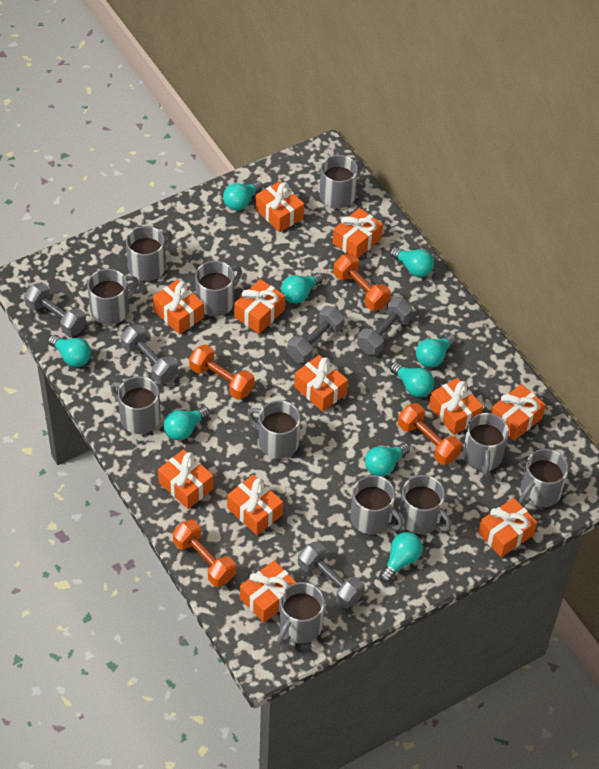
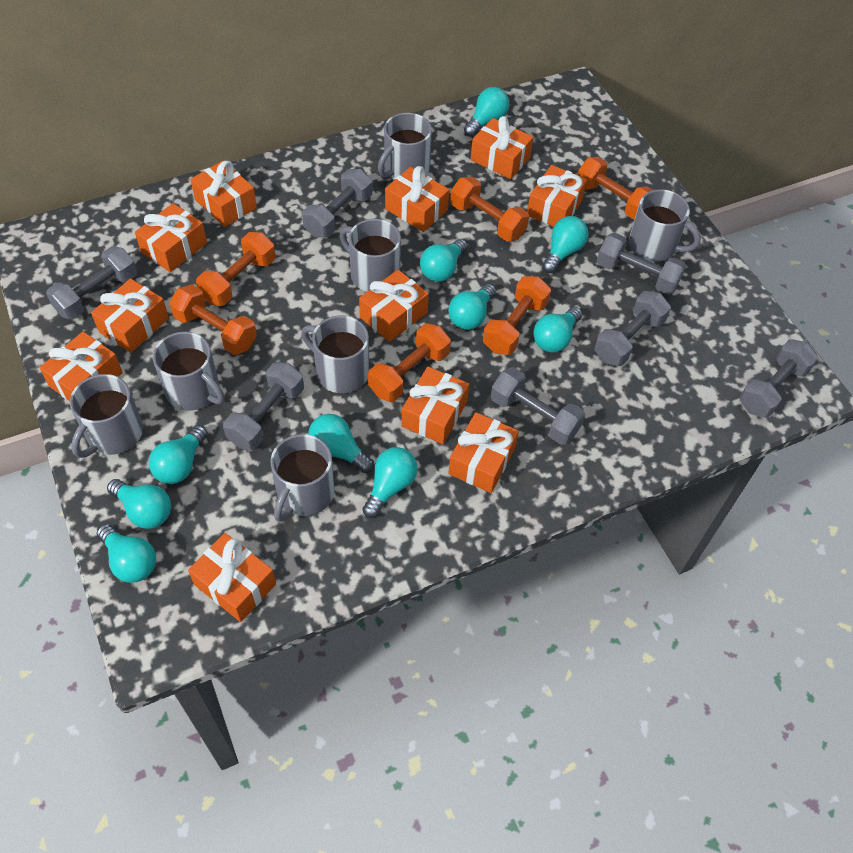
grey dumbbell: [24,282,86,337] [121,325,178,384] [287,306,345,363] [298,541,365,608] [357,297,413,355] = 5 -> [46,246,137,320] [223,362,304,451] [302,169,372,238] [491,367,585,445] [594,291,671,366] [597,232,686,295] [739,339,818,418] = 7
grey mug: [87,269,139,325] [110,376,161,434] [126,226,172,281] [195,261,242,316] [248,400,301,459] [277,582,325,645] [319,155,363,208] [350,475,404,535] [399,475,452,534] [463,413,509,476] [519,449,569,507] = 11 -> [70,374,143,458] [153,332,225,411] [271,434,335,522] [301,315,369,393] [340,219,401,292] [378,113,432,180] [629,189,701,262] = 7
orange dumbbell: [173,520,236,587] [189,345,254,400] [334,254,391,311] [398,403,462,465] = 4 -> [169,284,257,355] [196,232,276,306] [368,323,451,402] [450,176,529,242] [483,276,551,355] [578,157,652,220] = 6
turquoise light bulb: [48,335,91,367] [164,406,210,440] [223,181,263,211] [281,273,323,303] [365,443,410,477] [380,532,423,582] [390,247,434,277] [390,362,434,397] [416,334,456,368] = 9 -> [97,524,156,583] [107,479,171,529] [149,425,208,484] [309,414,374,473] [362,447,417,518] [420,239,468,282] [448,284,496,330] [464,87,509,137] [533,307,582,353] [542,216,588,273] = 10

